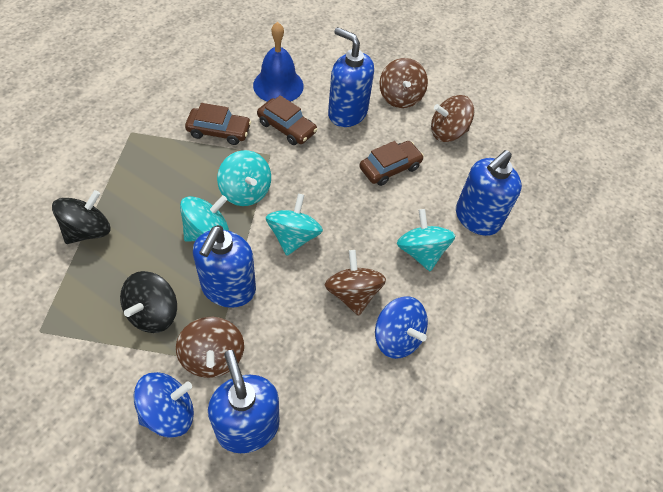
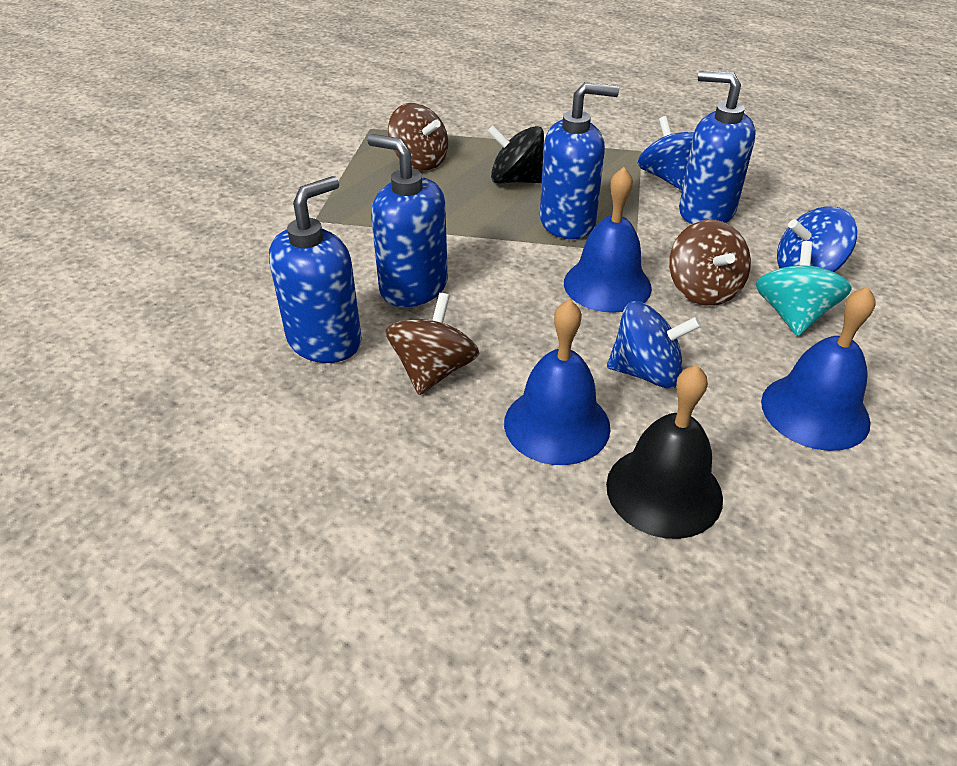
black bell: none = 0 -> [606,365,723,539] = 1
black spinning top: [52,190,110,244] [120,271,177,333] = 2 -> [487,126,544,183] = 1
blue bell: [253,22,304,102] = 1 -> [504,299,610,465] [564,167,652,313] [761,286,876,451] = 3
blue spinning top: [133,372,194,438] [375,296,428,359] = 2 -> [607,301,701,389] [637,116,694,190] [777,206,857,272] = 3
brown car: [185,103,251,145] [257,95,317,145] [359,141,424,186] = 3 -> none = 0
brown spinning top: [176,317,244,378] [325,250,386,316] [379,58,428,108] [431,95,474,142] = 4 -> [386,293,479,395] [388,103,448,170] [669,220,751,306] = 3
turquoise spinning top: [180,195,229,242] [217,150,271,206] [266,194,323,255] [397,209,455,271] = 4 -> [756,241,852,336] = 1

